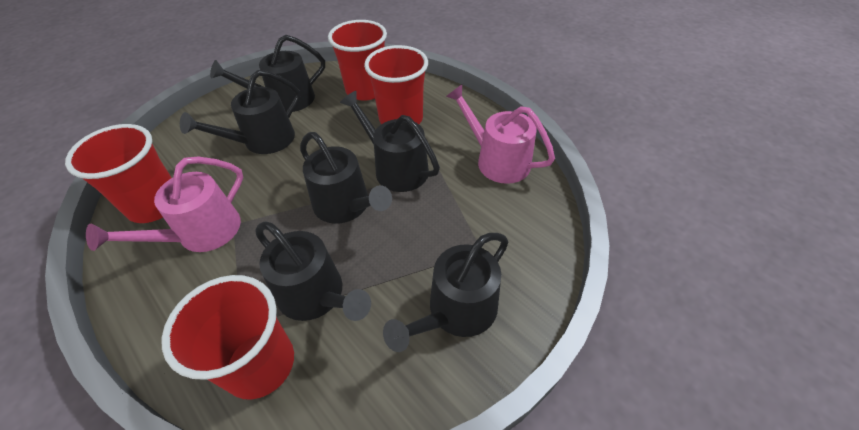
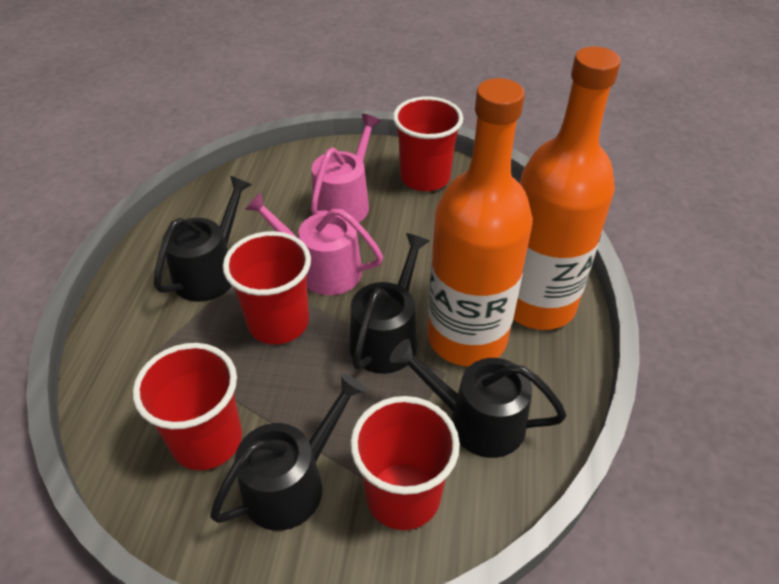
black watering can: [180,70,300,154] [210,35,325,112] [255,222,371,321] [300,132,392,224] [340,91,440,192] [383,233,508,352] = 6 -> [154,176,252,302] [210,373,366,531] [349,233,430,374] [390,339,567,458] = 4
orange bottle: none = 0 -> [427,78,533,367] [513,46,621,330] = 2

